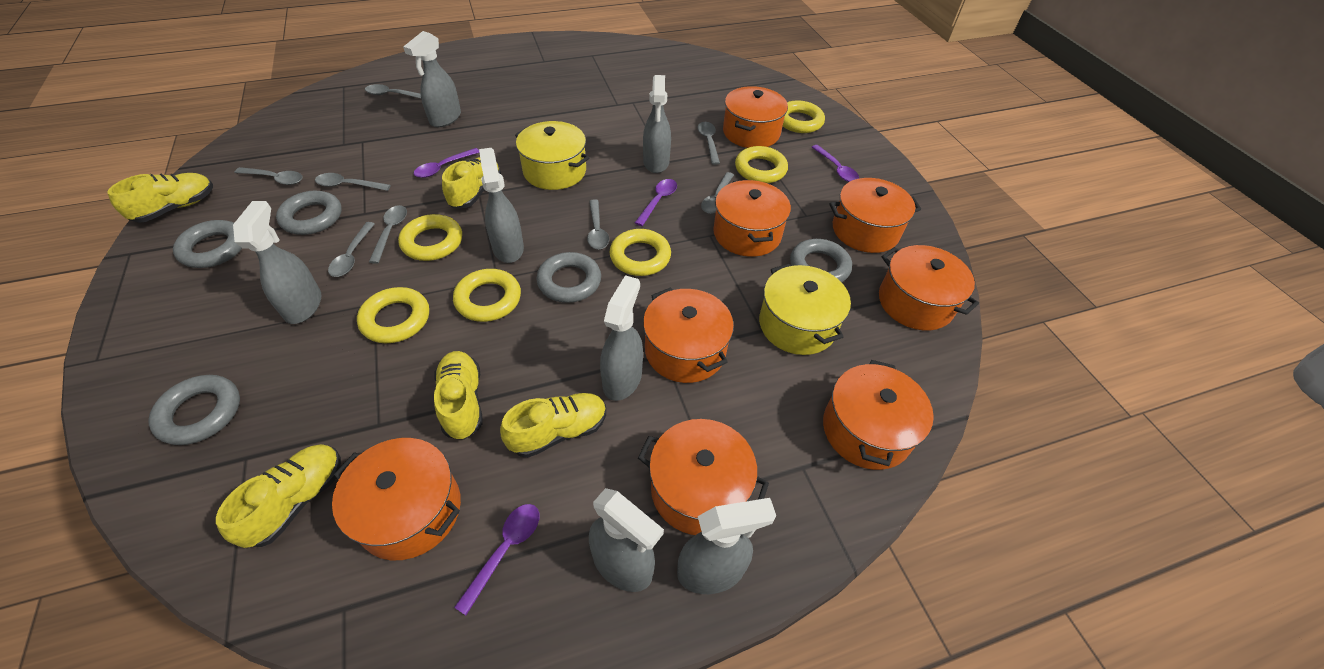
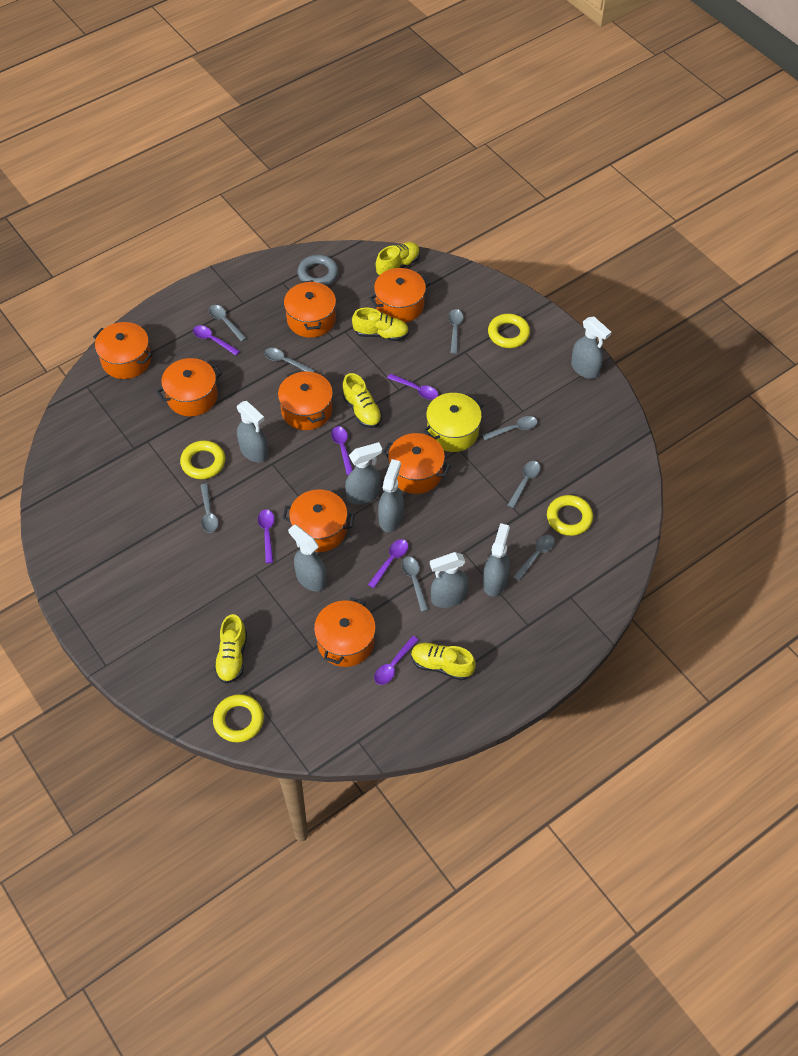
grey ring: [148,375,240,445] [173,220,242,268] [276,191,342,235] [536,252,601,303] [790,239,852,283] = 5 -> [297,255,338,286] = 1
purple spoon: [414,148,480,178] [454,504,539,615] [635,179,677,226] [812,145,859,182] = 4 -> [193,325,240,355] [258,509,275,563] [331,426,353,476] [368,539,408,588] [374,636,418,685] [387,373,438,400] = 6
yellow pot: [515,121,590,190] [759,264,851,355] = 2 -> [424,393,483,452] = 1
yellow ring: [357,287,429,343] [398,214,462,261] [453,269,521,322] [609,229,671,276] [735,146,788,183] [783,100,825,133] = 6 -> [180,440,225,479] [213,694,264,743] [488,314,530,348] [547,495,593,536] = 4

